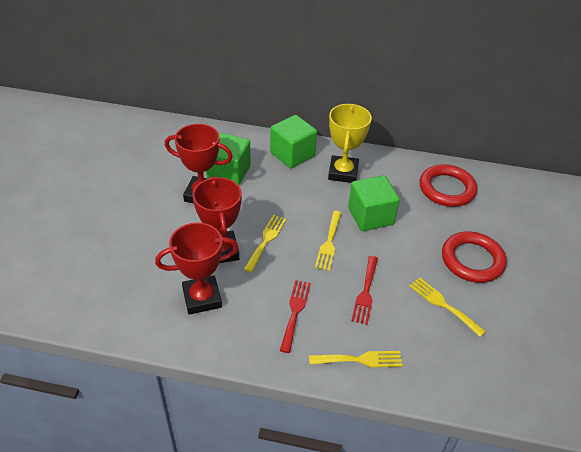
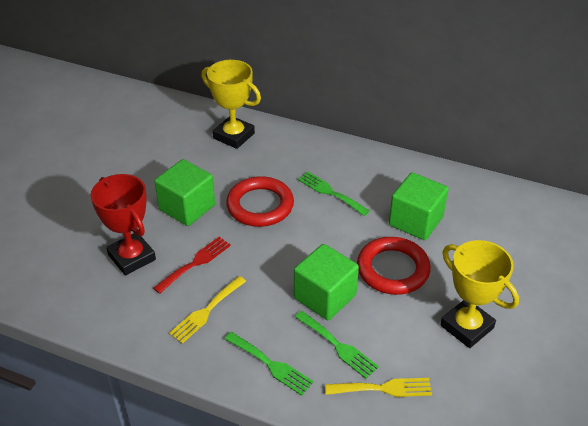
green fork: none = 0 -> [225,332,314,396] [295,311,379,379] [298,172,370,216] = 3
red fork: [280,280,311,353] [351,256,378,325] = 2 -> [153,237,231,294] = 1
red trophy: [155,222,238,315] [165,124,233,203] [193,176,242,263] = 3 -> [91,174,156,276] = 1
yellow fork: [244,215,286,273] [309,351,403,367] [315,211,342,271] [409,277,486,337] = 4 -> [169,276,246,344] [325,378,432,397] = 2
yellow trophy: [328,104,372,183] = 1 -> [202,60,261,149] [440,240,519,348] = 2

